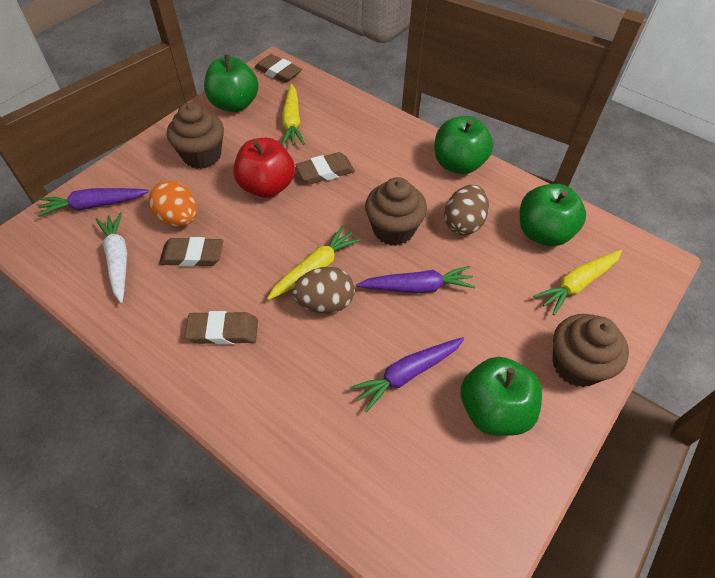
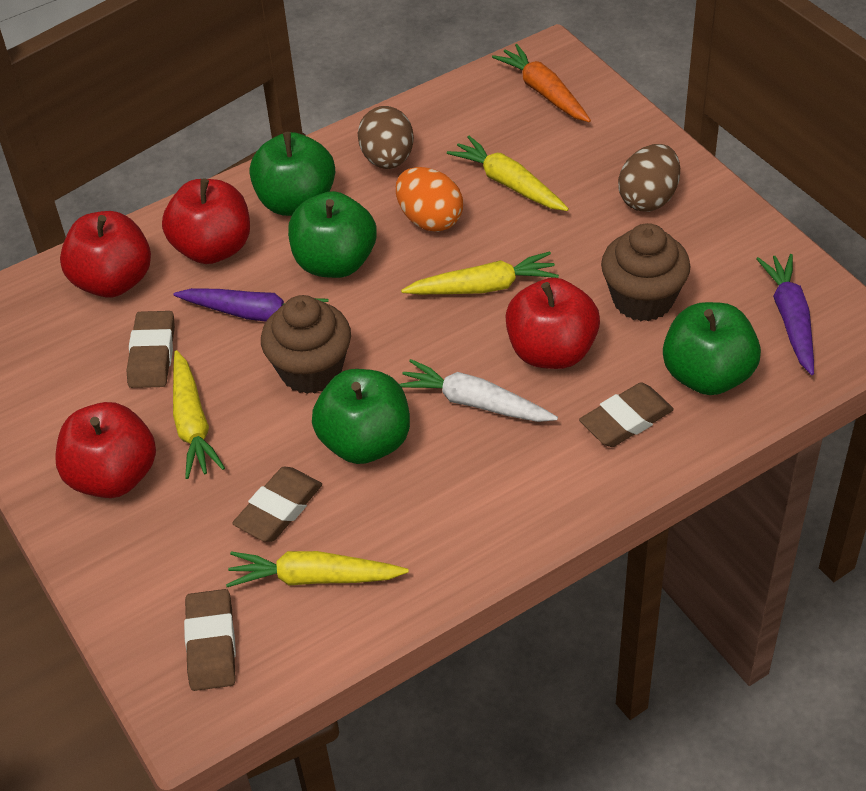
brown cupcake: [167,103,224,169] [365,177,427,245] [552,314,629,387] = 3 -> [261,295,351,394] [601,223,691,321] = 2
orange carrot: none = 0 -> [492,44,591,122] = 1
purple carrot: [37,188,149,217] [350,337,464,412] [356,266,476,293] = 3 -> [173,288,329,321] [756,254,814,375] = 2
red apple: [233,138,295,198] = 1 -> [55,402,156,498] [60,211,151,298] [162,178,250,264] [505,278,600,369] = 4
yellow carrot: [267,226,361,300] [282,84,305,146] [533,250,622,315] = 3 -> [173,350,225,479] [226,551,409,587] [401,251,559,294] [447,136,569,211] = 4

